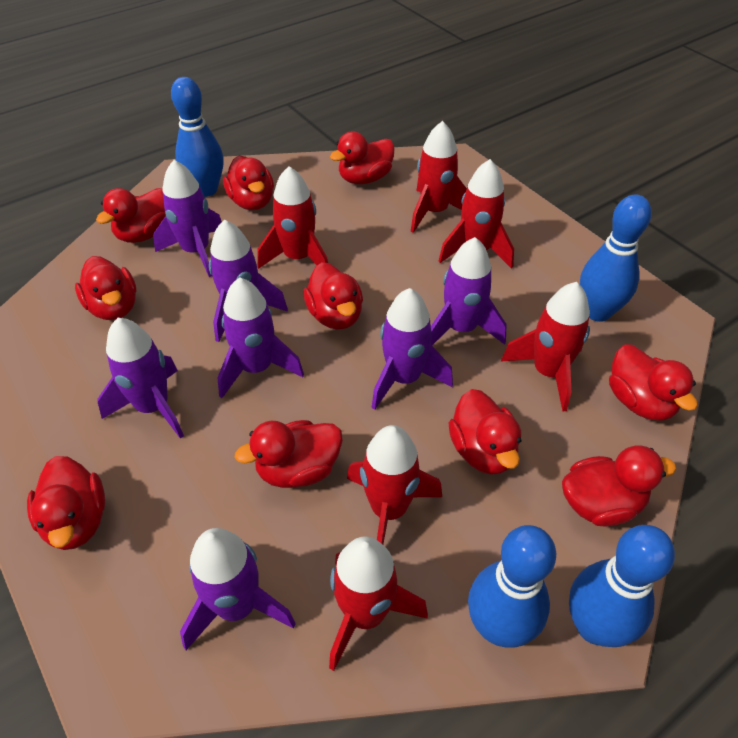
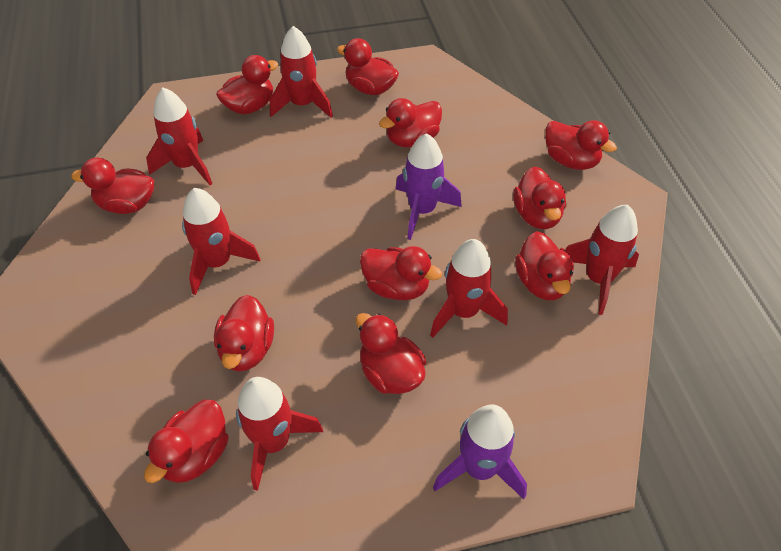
blue bowling pin: [171,77,223,197] [468,525,556,648] [569,525,675,647] [580,195,652,322] = 4 -> none = 0
purple rocket: [98,318,184,439] [153,160,222,277] [180,528,296,650] [209,220,288,342] [218,277,304,398] [372,288,453,410] [431,237,507,345] = 7 -> [396,133,462,240] [433,404,527,499] = 2
red duck: [27,456,105,550] [75,256,137,320] [96,188,166,243] [223,155,274,210] [235,420,343,488] [303,262,363,330] [330,131,395,184] [448,389,521,475] [562,445,676,526] [609,344,698,421] = 10 -> [71,158,154,214] [144,400,229,483] [214,295,274,372] [216,55,278,114] [337,38,399,95] [356,313,426,394] [360,246,442,300] [379,98,442,147] [513,166,566,229] [515,231,574,300] [545,120,617,170] = 11

